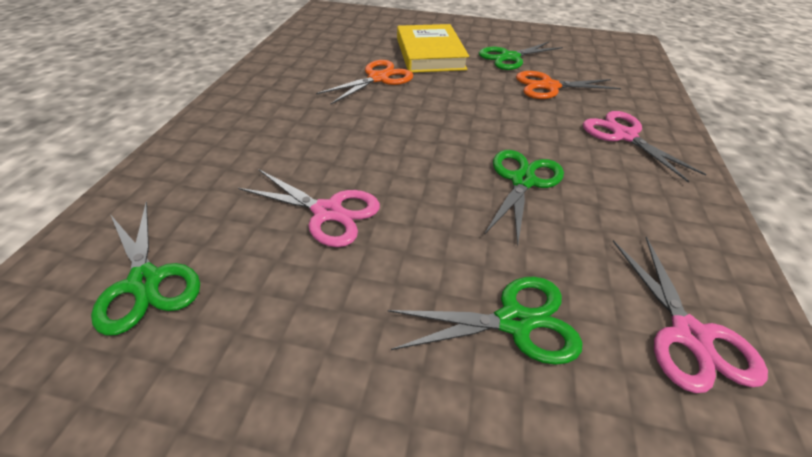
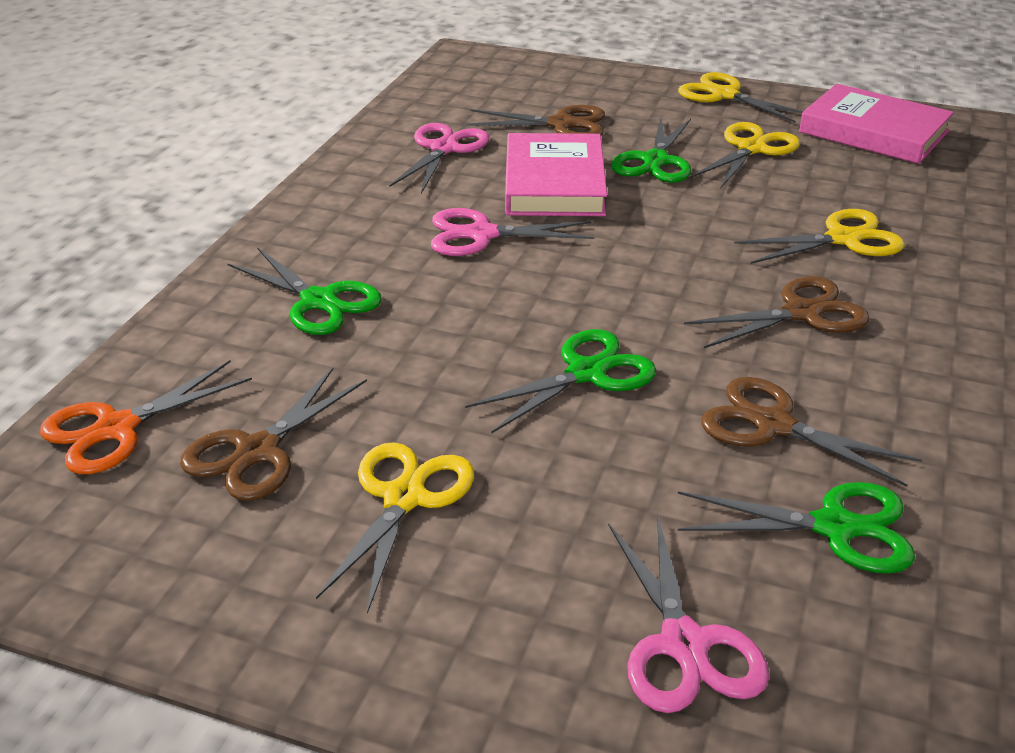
brown scissors: none = 0 -> [180,368,367,501] [466,105,605,136] [684,276,870,348] [701,377,922,487] = 4
orange scissors: [316,60,413,104] [516,71,621,99] = 2 -> [40,360,252,474] = 1
pink book: none = 0 -> [505,133,607,216] [799,84,954,164] = 2
yellow book: [397,24,469,73] = 1 -> none = 0
yellow scissors: none = 0 -> [316,442,474,614] [678,72,803,123] [691,122,800,189] [734,209,905,264] = 4

